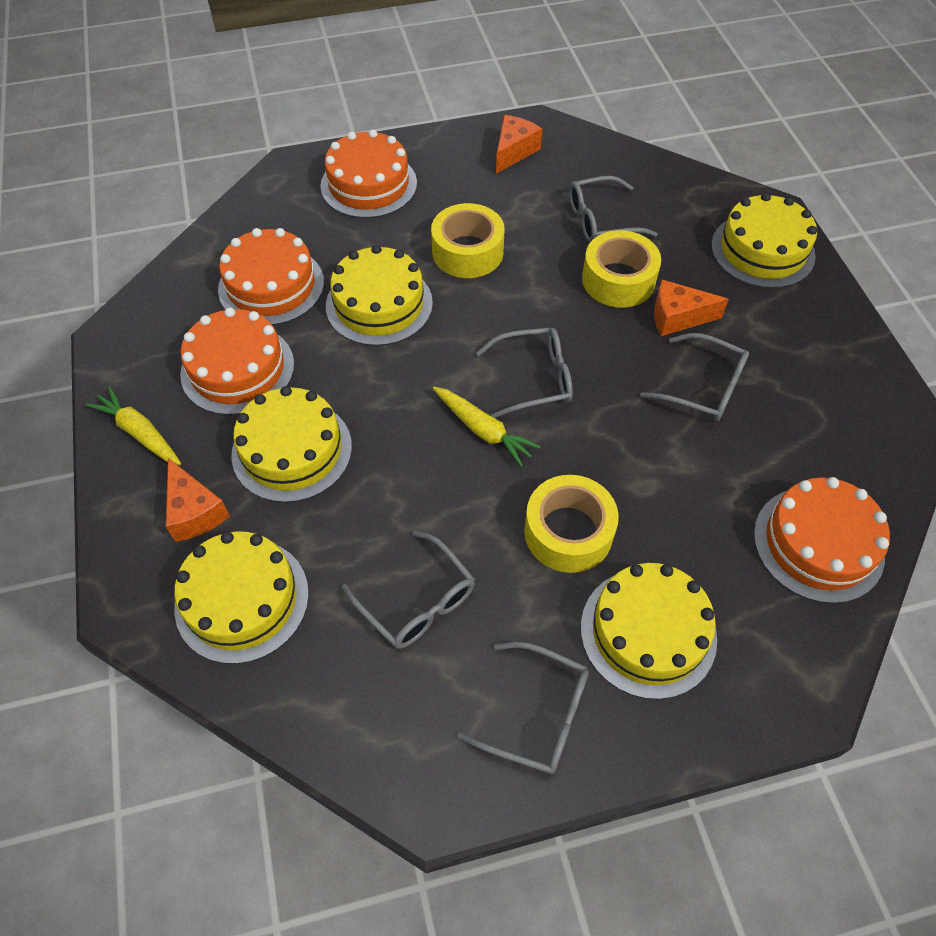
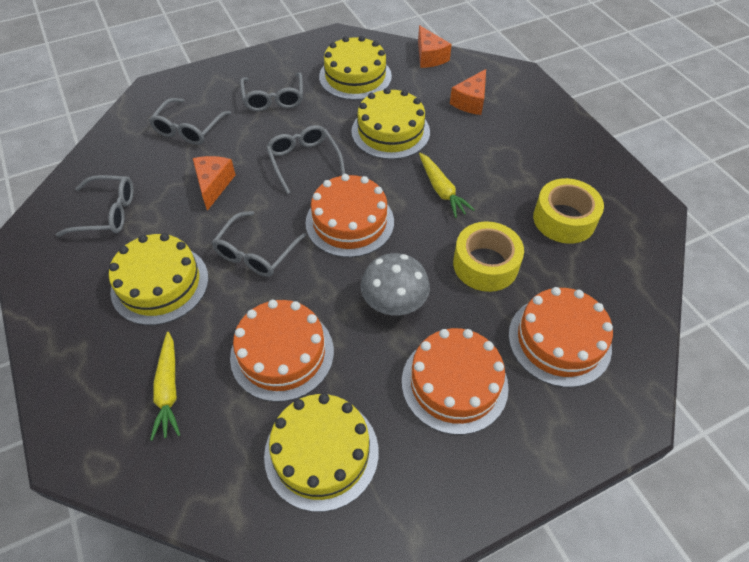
grey mushroom: none = 0 -> [361,253,430,315] = 1
yellow cake: [174,531,309,664] [231,386,352,503] [326,245,433,346] [581,563,717,699] [711,193,817,288] = 5 -> [109,233,209,325] [264,394,379,512] [319,36,392,100] [351,88,430,159] = 4
yellow tape: [431,203,505,278] [524,475,619,573] [582,230,661,308] = 3 -> [453,221,524,292] [533,178,604,244] = 2

